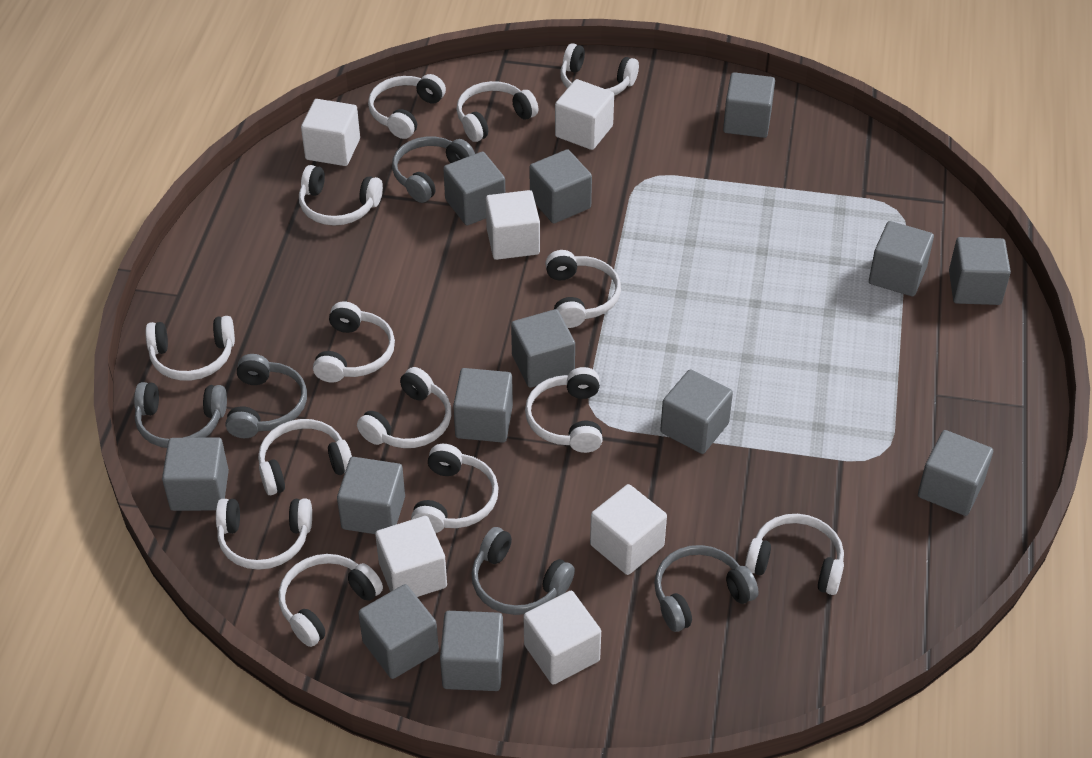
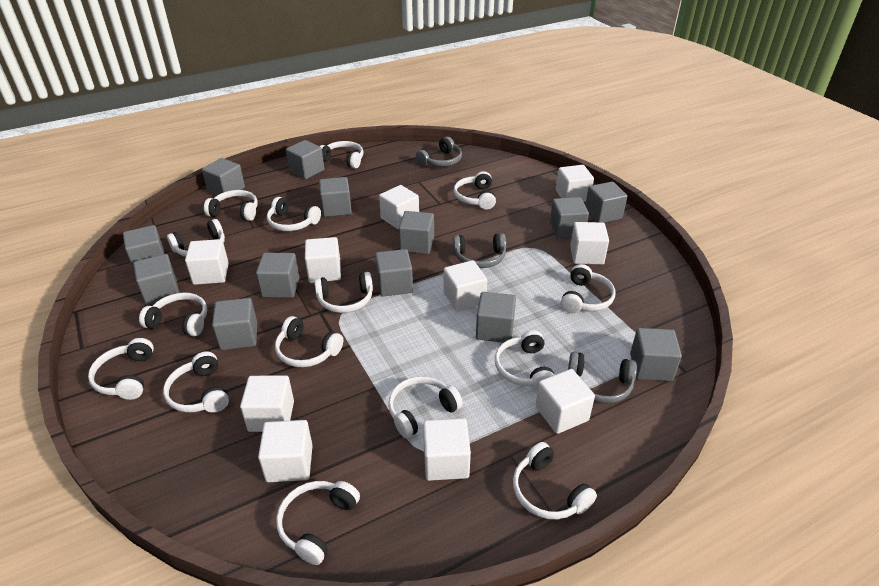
grey headphones: [134,382,227,448] [226,354,307,438] [392,137,475,203] [471,527,575,615] [654,545,759,632] = 5 -> [416,137,462,167] [453,233,506,268] [568,352,637,404] = 3
white cube: [301,99,360,166] [375,516,447,597] [486,190,540,260] [524,591,601,685] [555,79,614,150] [590,484,667,575] = 6 -> [185,239,229,285] [240,375,294,432] [258,420,313,482] [305,237,341,283] [379,185,419,229] [423,418,471,481] [444,260,487,312] [535,369,595,434] [556,165,594,202] [570,222,609,265] = 10
white headphones: [146,316,235,381] [216,499,312,570] [258,419,352,495] [278,554,383,647] [299,165,383,225] [313,302,395,383] [357,367,451,448] [368,74,446,139] [411,444,499,533] [456,81,539,142] [525,367,603,453] [545,250,621,328] [560,43,639,96] [745,514,844,595] = 14 -> [88,338,154,400] [139,292,207,337] [163,351,229,413] [167,219,225,257] [204,190,258,221] [267,197,321,231] [275,316,343,367] [276,481,360,565] [314,272,373,313] [319,141,363,169] [388,376,463,438] [454,171,496,210] [495,330,554,390] [513,442,597,519] [561,264,615,313] = 15

